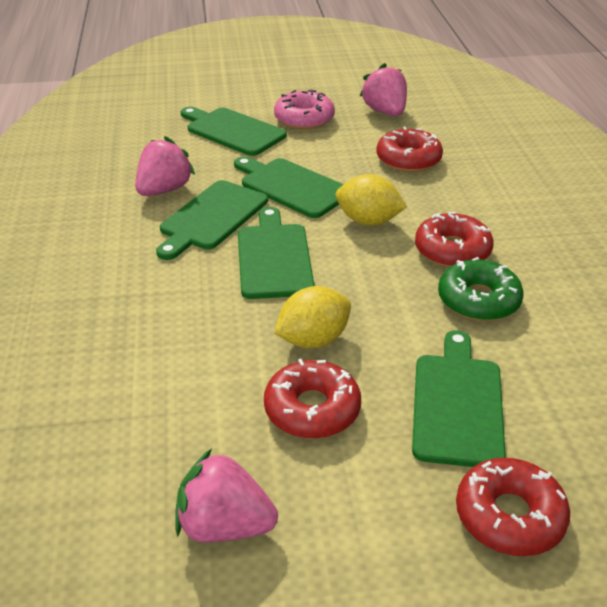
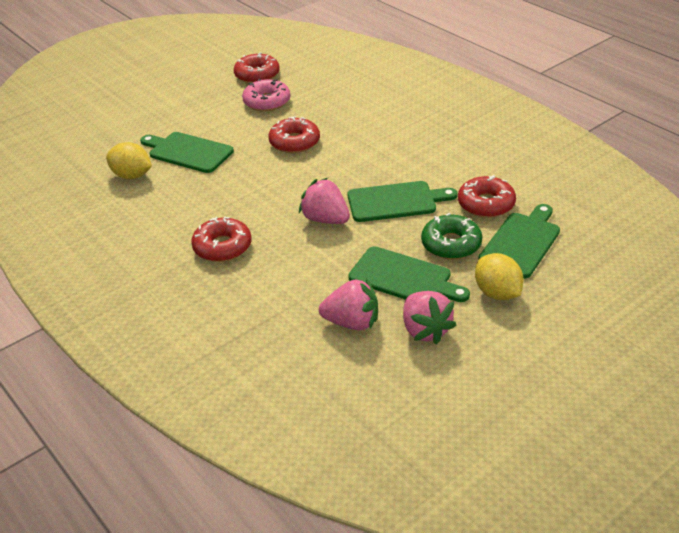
green cutting board: [156,180,268,260] [181,107,287,156] [234,156,344,218] [238,207,314,299] [412,330,506,467] = 5 -> [140,132,234,173] [348,181,458,222] [348,246,470,302] [478,204,560,279] = 4

